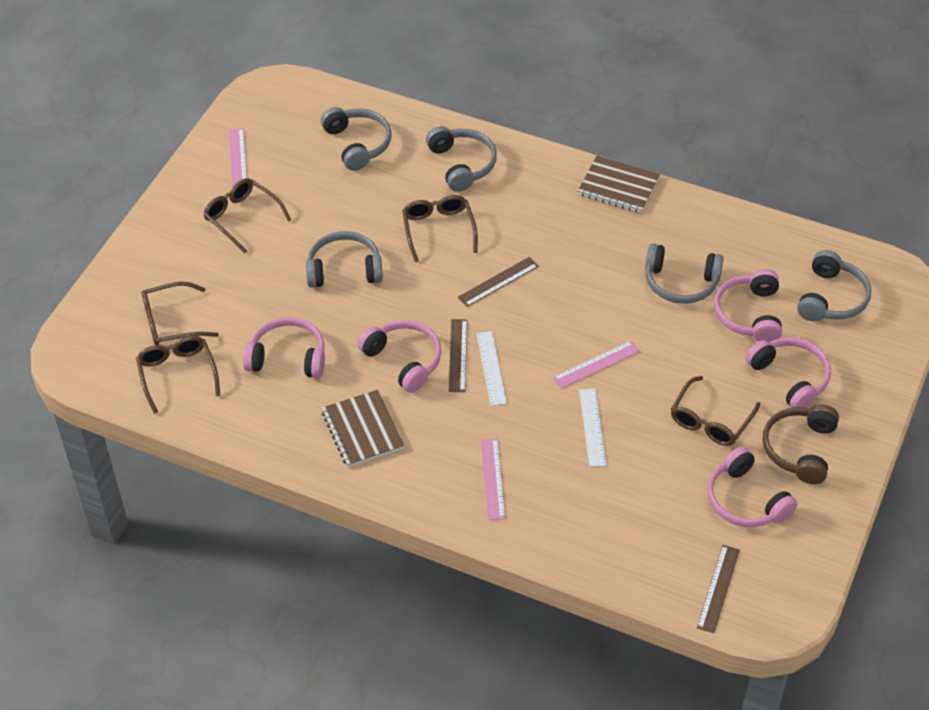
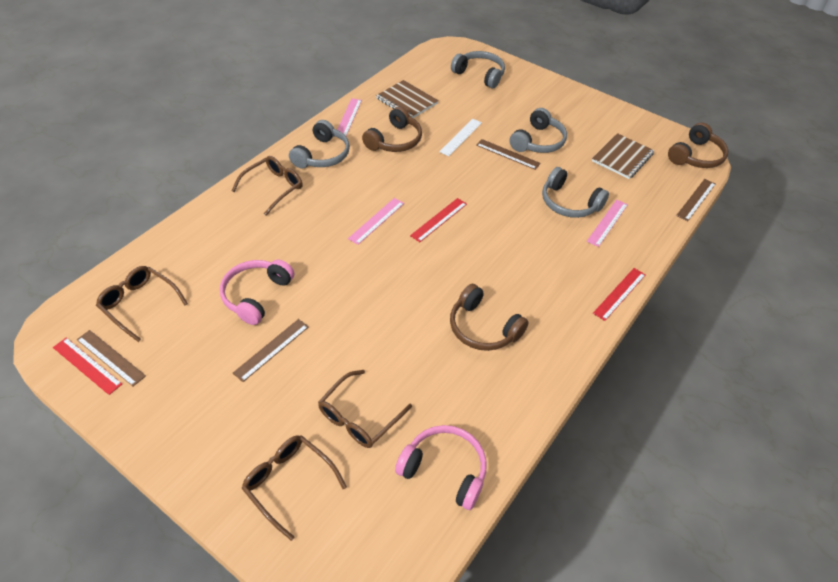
brown glasses: [136,336,220,414] [142,281,219,345] [203,178,291,253] [402,195,478,262] [671,376,761,446] = 5 -> [96,266,188,342] [232,156,303,216] [241,435,347,541] [318,370,412,448] = 4
brown headphones: [763,404,839,484] = 1 -> [362,107,422,152] [450,284,529,351] [668,123,728,168] = 3
brown ruler: [449,319,467,392] [458,257,539,307] [697,545,740,633] = 3 -> [77,330,146,386] [233,319,309,382] [476,139,541,170] [676,179,716,221] = 4
grey headphones: [306,231,383,288] [321,107,391,171] [426,126,497,192] [645,244,724,304] [797,250,871,322] = 5 -> [289,120,350,168] [451,51,505,88] [510,108,567,153] [542,167,609,218] = 4
pink headphones: [243,317,325,378] [357,320,442,393] [707,447,798,527] [714,269,782,342] [745,337,831,408] = 5 -> [220,260,294,325] [395,425,487,510] = 2
red ruler: none = 0 -> [53,338,122,395] [410,198,467,242] [593,268,646,321] = 3
white ruler: [476,331,507,406] [579,389,606,467] = 2 -> [439,119,482,156] = 1

